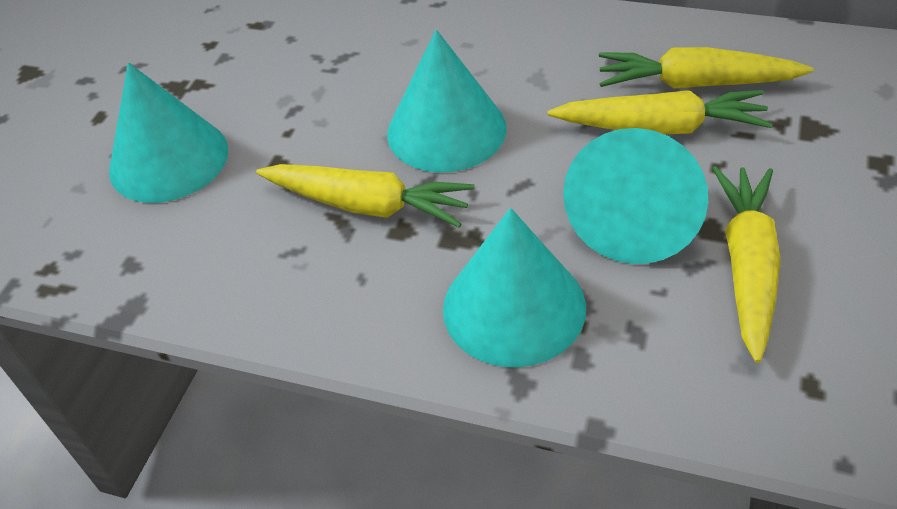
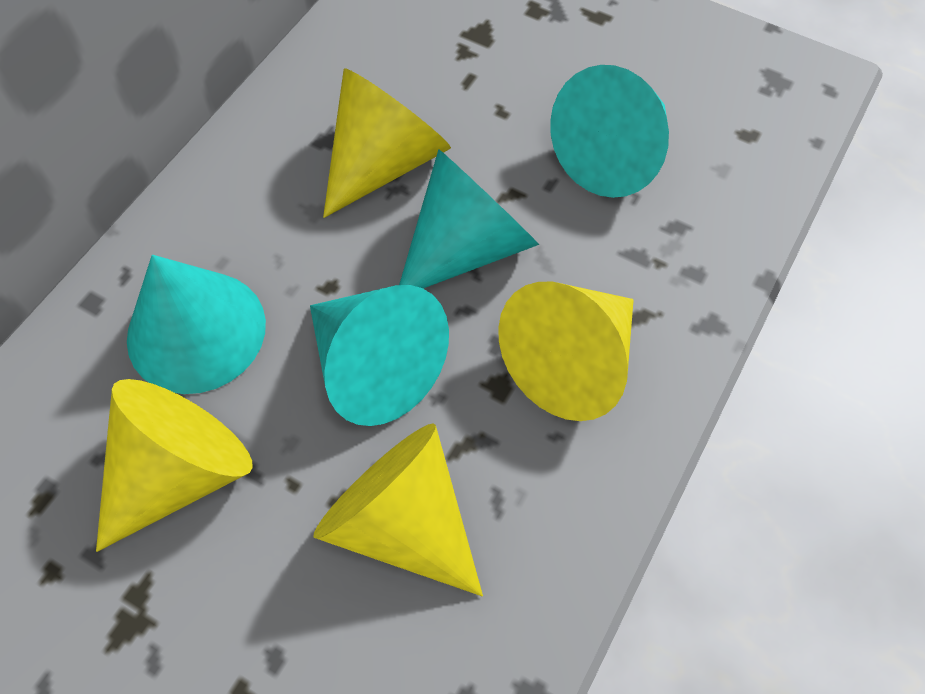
yellow carrot: [256,164,475,228] [548,90,772,134] [599,47,814,89] [712,166,781,363] = 4 -> none = 0
yellow cone: none = 0 -> [96,379,253,552] [314,423,483,596] [323,68,451,218] [498,282,634,421] = 4

